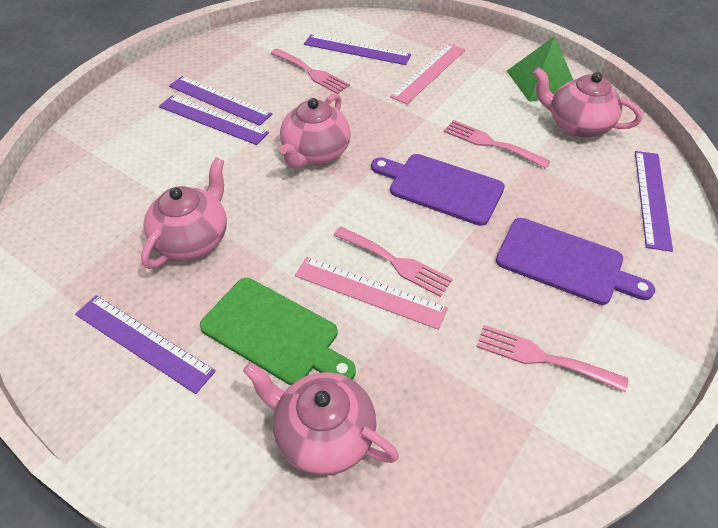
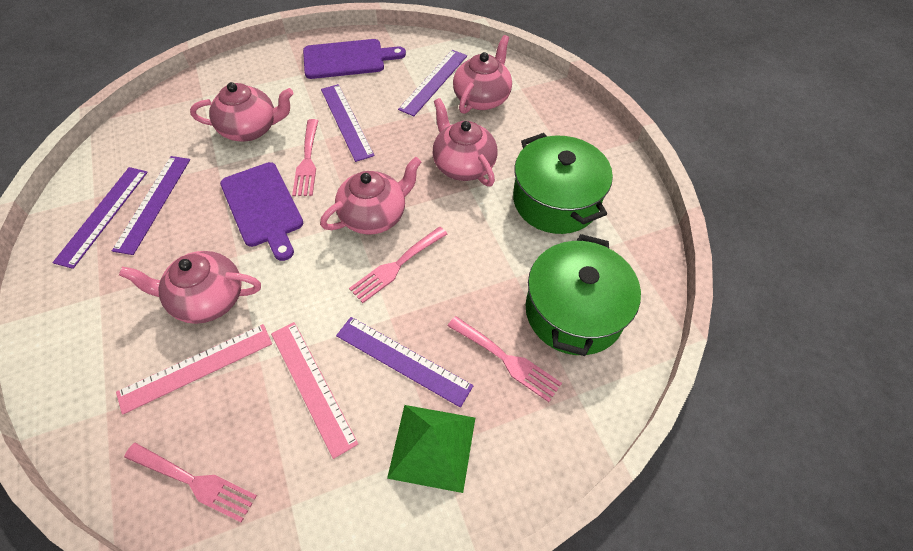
green cutting board: [200,278,356,385] = 1 -> none = 0
green pot: none = 0 -> [513,133,613,234] [526,234,641,356] = 2
pink teapot: [141,157,227,269] [243,362,399,476] [279,93,351,169] [533,67,642,138] = 4 -> [119,251,261,324] [190,82,293,141] [320,157,421,235] [432,98,498,186] [453,35,512,114] = 5

